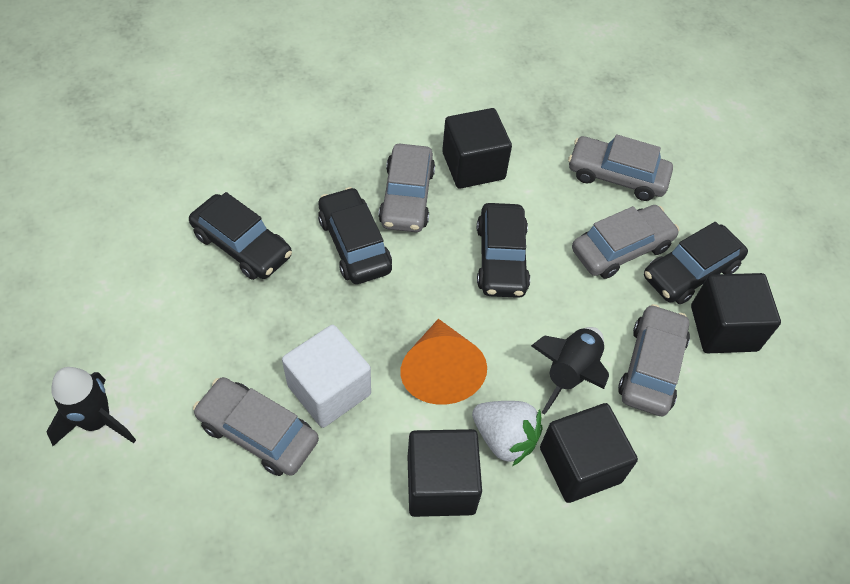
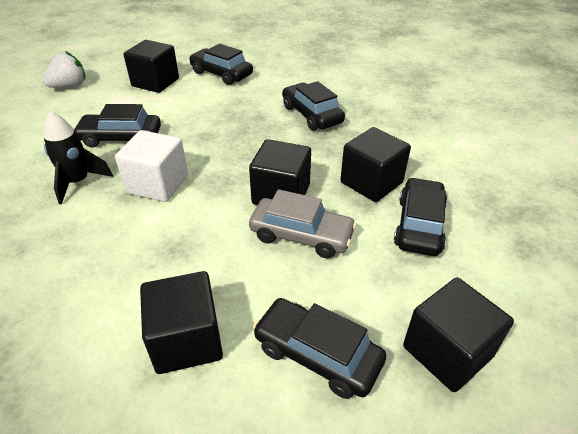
black car: [189,192,292,280] [318,187,392,284] [477,203,530,298] [644,222,748,304] = 4 -> [74,104,161,148] [189,44,253,85] [253,298,386,399] [282,81,345,131] [394,177,447,256] = 5
black cube: [408,429,482,517] [442,108,512,189] [540,403,638,503] [691,273,781,353] = 4 -> [124,40,179,93] [140,271,223,374] [249,139,311,205] [341,127,411,202] [403,277,514,392] = 5
black rocket: [46,367,136,446] [531,327,609,415] = 2 -> [43,111,113,205] = 1
grey car: [193,377,319,476] [378,144,435,232] [568,134,673,201] [572,205,679,279] [618,304,690,416] = 5 -> [249,189,357,258] = 1
orange cone: [401,319,487,405] = 1 -> none = 0

